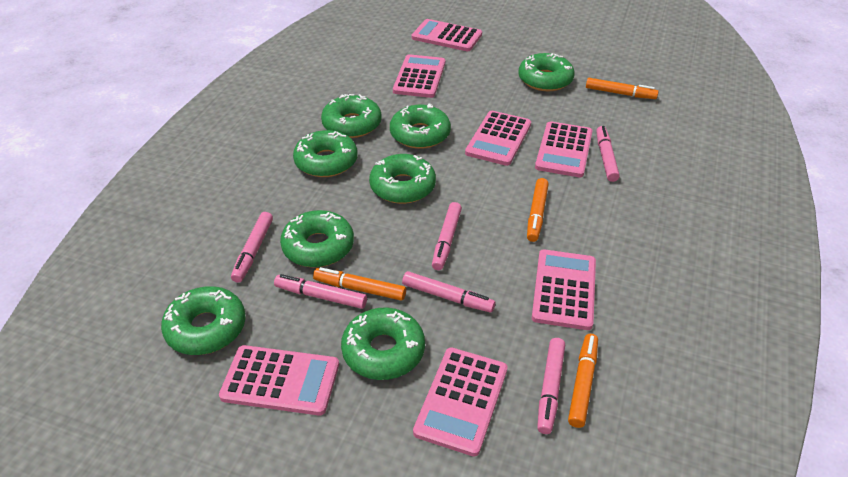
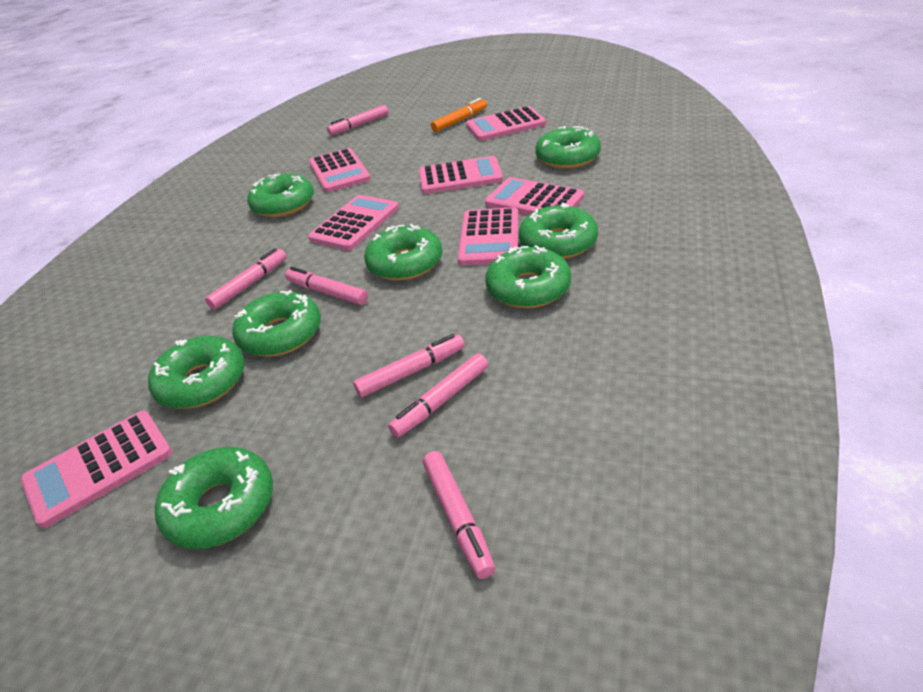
orange marker: [313,267,406,301] [527,178,549,242] [568,334,598,428] [586,78,659,99] = 4 -> [431,98,487,132] = 1

